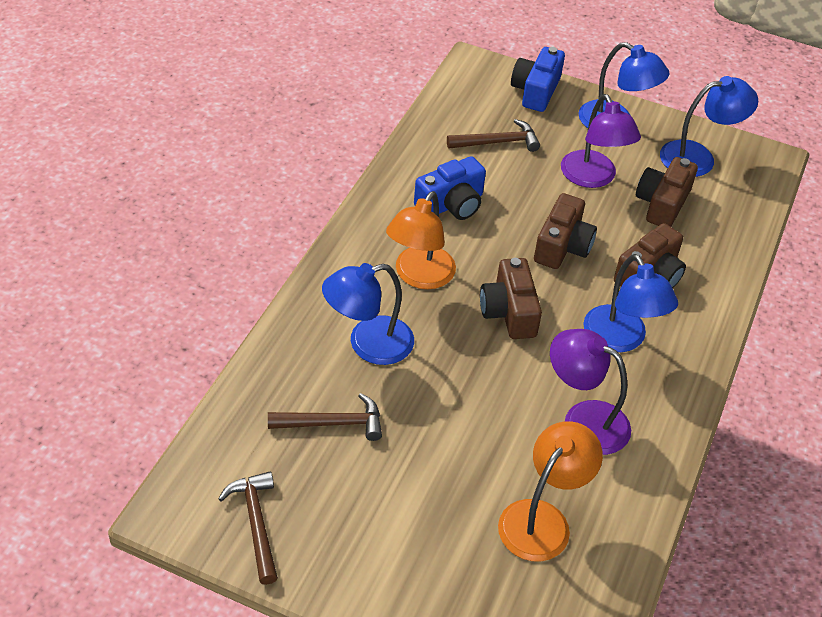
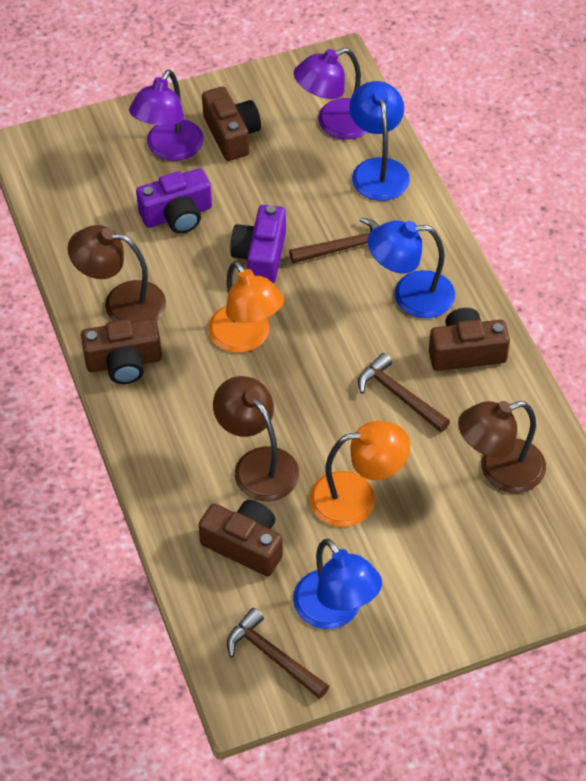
blue camera: [414,156,486,220] [511,47,565,112] = 2 -> none = 0
blue lamp: [322,263,414,365] [578,42,670,128] [583,254,678,352] [660,76,758,177] = 4 -> [293,539,382,629] [349,81,410,201] [368,220,455,318] = 3
brown lamp: none = 0 -> [68,225,166,321] [213,376,299,501] [458,401,546,493] = 3
purple camera: none = 0 -> [136,168,212,233] [230,205,286,283] = 2

